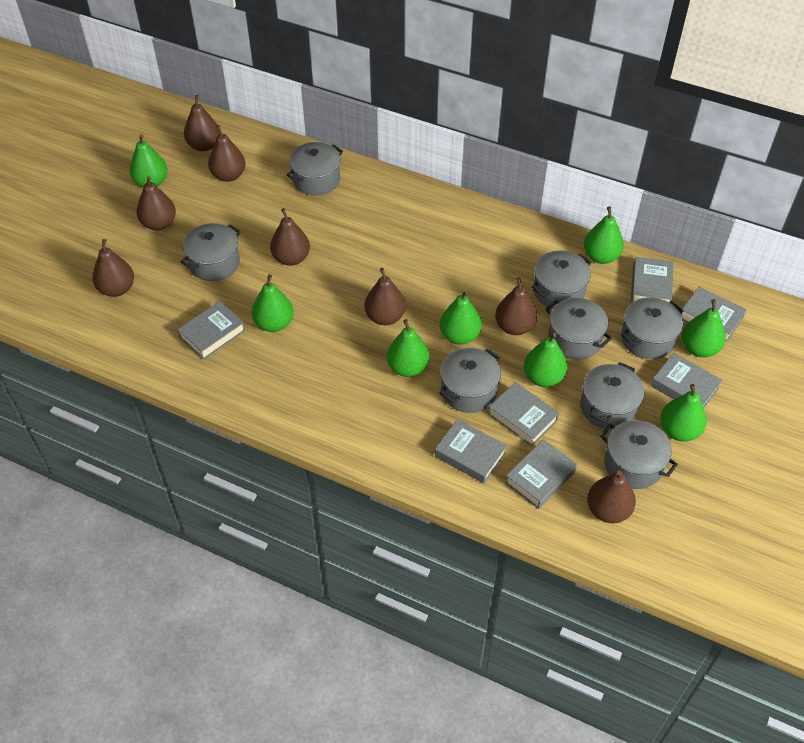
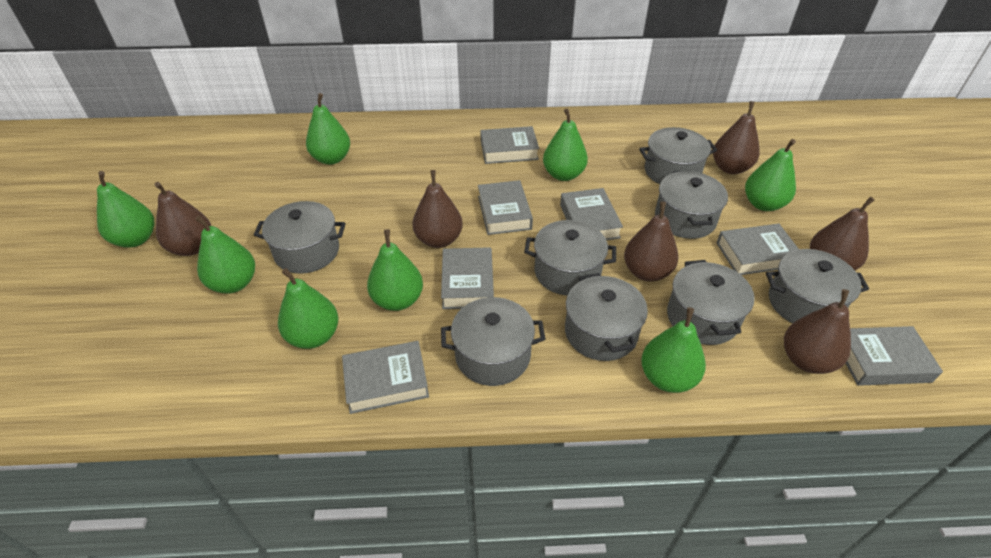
brown pear: [92,239,134,297] [136,176,176,230] [184,95,220,151] [208,125,246,182] [270,208,310,266] [364,268,406,325] [495,277,537,335] [587,470,636,523] = 8 -> [155,182,211,256] [412,170,463,248] [624,202,678,282] [713,101,760,174] [784,289,851,374] [810,197,875,270] = 6

